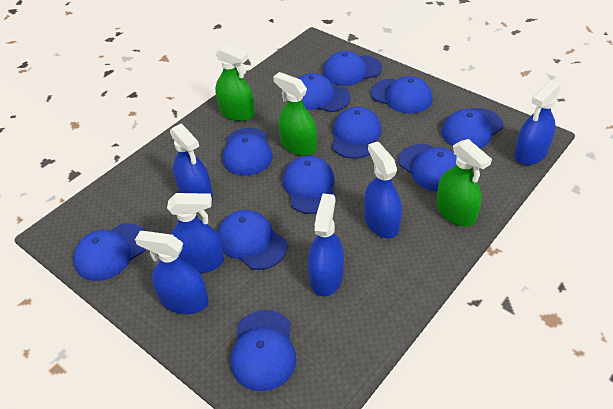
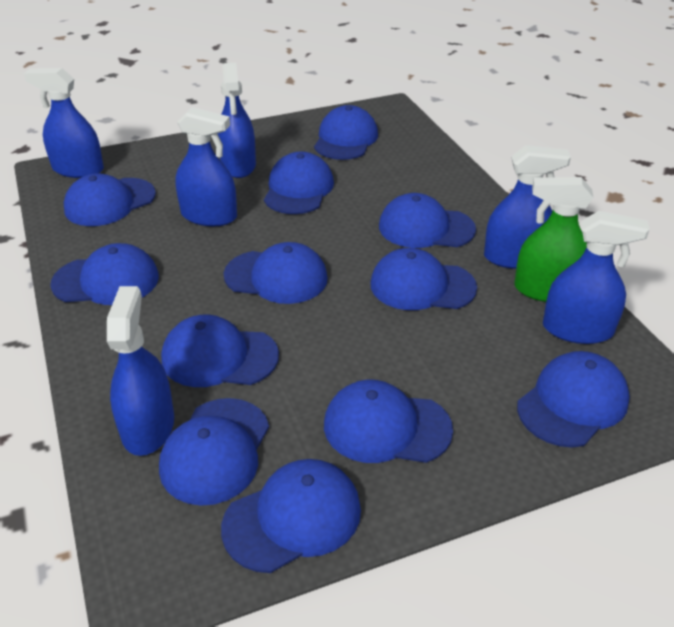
blue cap: [73,223,147,281] [218,210,288,270] [223,128,273,175] [231,310,296,391] [283,156,336,214] [298,73,351,112] [323,51,382,86] [332,107,381,159] [371,76,432,114] [398,144,457,191] [441,108,503,148] = 11 -> [50,243,159,305] [64,173,156,226] [159,398,269,506] [161,315,279,387] [221,459,361,573] [223,242,328,304] [264,151,334,214] [314,105,378,160] [324,380,453,463] [370,248,477,310] [379,193,476,248] [517,351,630,447] = 12
green spray bottle: [215,44,255,121] [273,72,317,156] [436,139,492,227] = 3 -> [514,177,593,302] = 1

